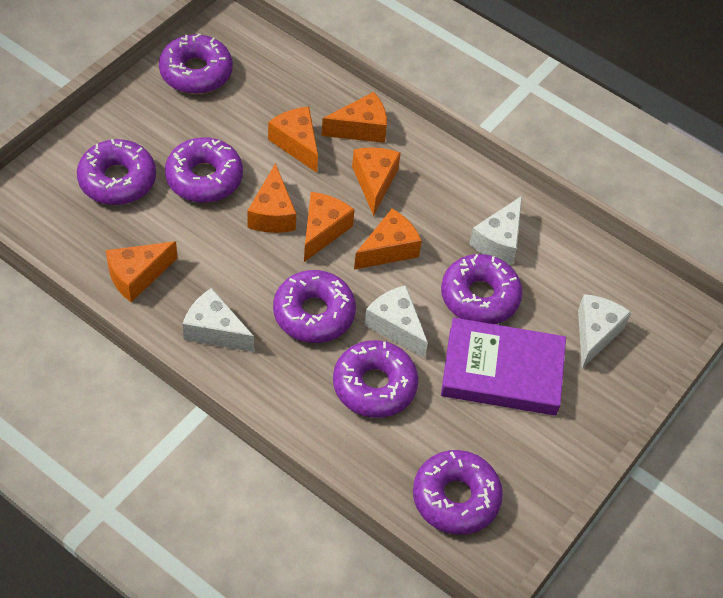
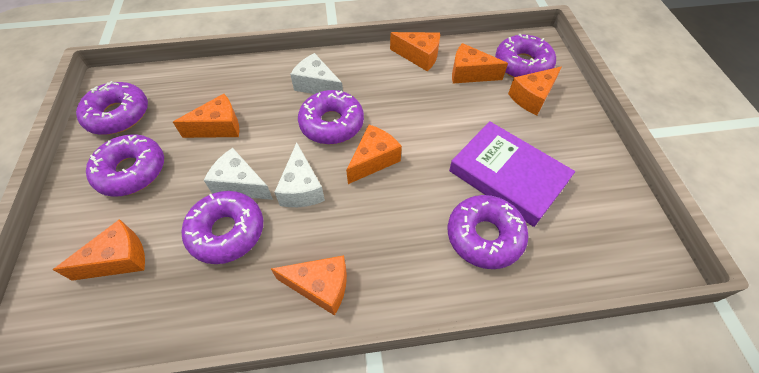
purple donut: [77,139,156,205] [159,33,233,94] [165,137,243,203] [273,270,356,343] [333,340,419,418] [413,450,503,535] [441,254,523,324] = 7 -> [76,81,148,135] [86,134,164,197] [182,191,263,264] [298,90,364,144] [448,195,529,269] [495,34,556,78] = 6
white cheese: [183,288,254,352] [364,285,428,358] [470,196,522,265] [578,294,631,368] = 4 -> [204,148,273,200] [274,142,325,207] [290,53,343,94] = 3

